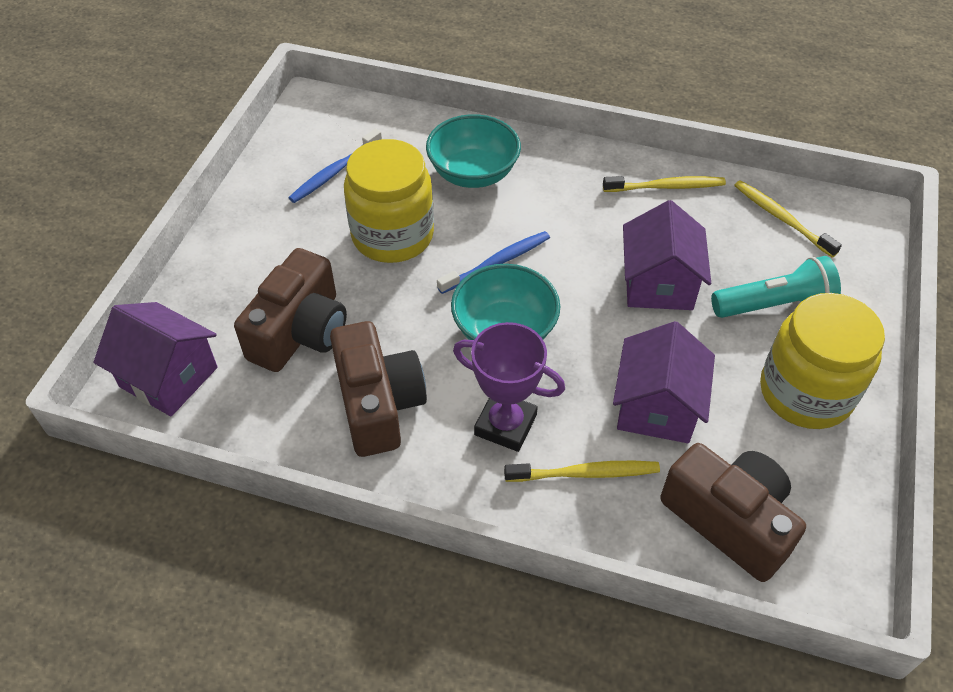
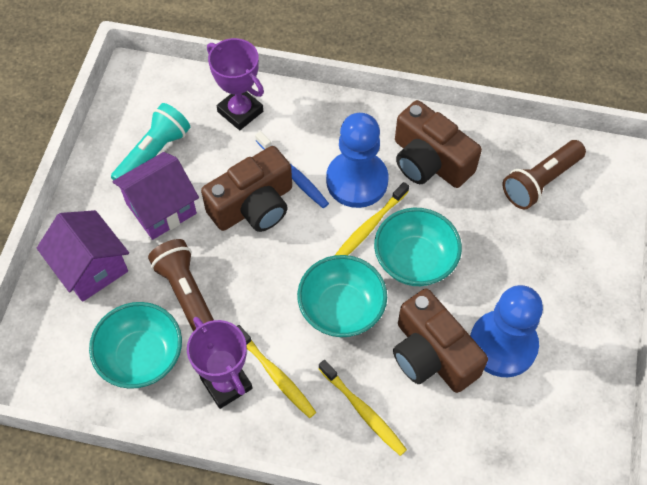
blue pawn: none = 0 -> [326,113,388,208] [470,285,543,377] = 2
blue toothbrush: [288,128,382,203] [437,231,550,294] = 2 -> [255,131,329,208] = 1
brown flashlight: none = 0 -> [148,239,214,332] [503,140,586,210] = 2
purple house: [93,302,218,416] [613,321,715,443] [623,200,711,310] = 3 -> [37,210,129,302] [112,152,199,240] = 2
purple trophy: [453,322,565,452] = 1 -> [187,317,253,409] [207,38,264,130] = 2
turquoise bowl: [426,114,521,188] [451,264,560,340] = 2 -> [89,302,182,389] [297,255,387,337] [374,208,462,286] = 3
yellow jar: [344,139,434,263] [760,293,885,429] = 2 -> none = 0

